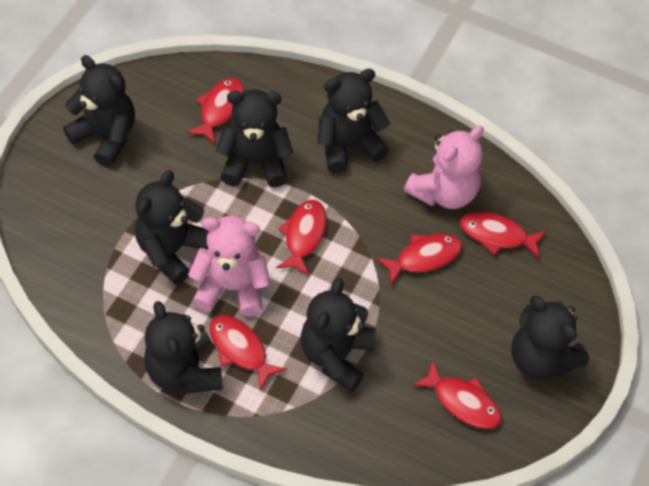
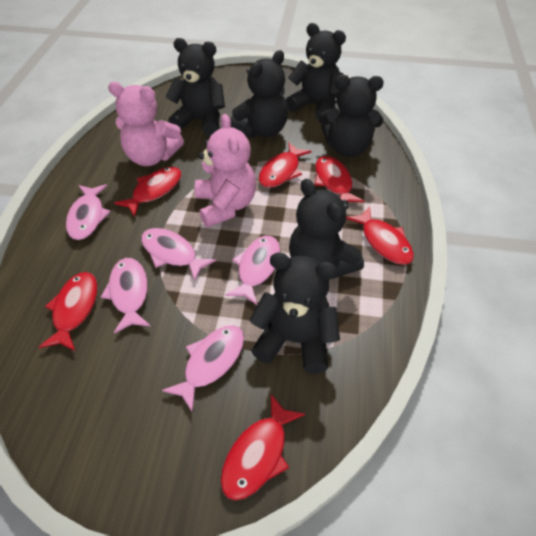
black teddy bear: [63,55,135,167] [135,170,208,285] [144,301,223,393] [216,89,293,188] [300,278,376,392] [318,69,390,173] [511,296,589,380] = 7 -> [166,38,225,136] [230,50,288,138] [249,253,340,374] [286,23,346,120] [289,179,364,279] [319,75,384,157] = 6
pink fish: none = 0 -> [66,184,111,240] [101,258,150,334] [141,228,216,282] [162,325,244,412] [225,236,280,305] = 5

